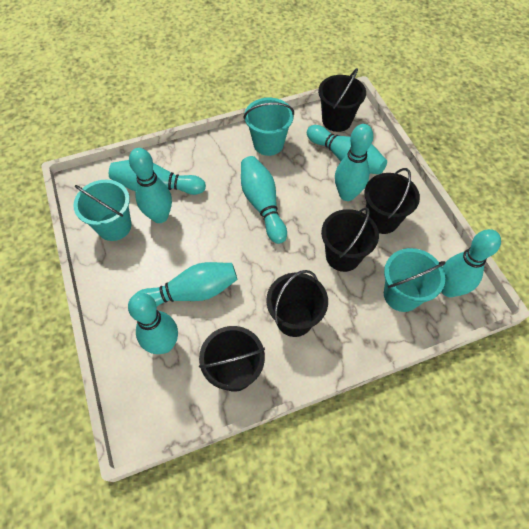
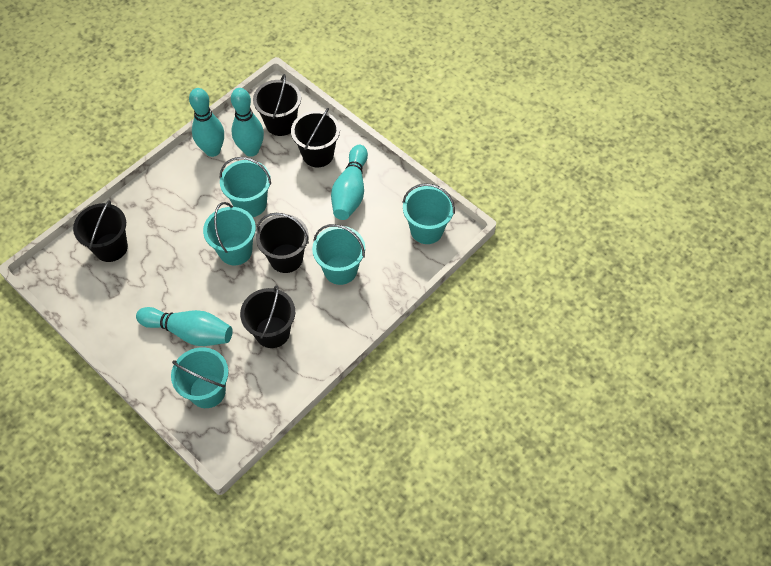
turquoise bowling pin: [109,160,206,195] [128,293,178,354] [129,148,172,223] [134,262,238,306] [241,156,287,244] [307,125,387,174] [335,124,373,201] [441,229,501,297] = 8 -> [136,307,233,346] [189,88,224,157] [231,88,264,157] [331,145,368,220] = 4
turquoise bucket: [73,180,131,241] [243,98,294,156] [384,248,446,312] = 3 -> [171,347,229,408] [203,202,256,265] [220,157,271,217] [312,224,365,285] [402,183,455,244] = 5

